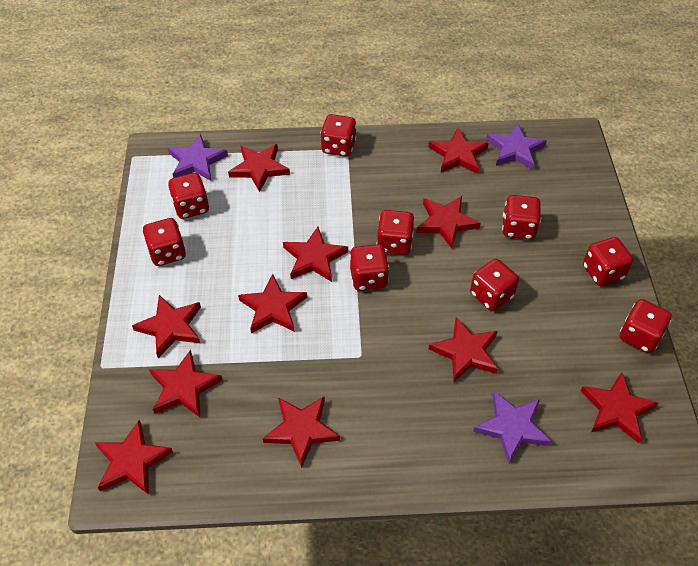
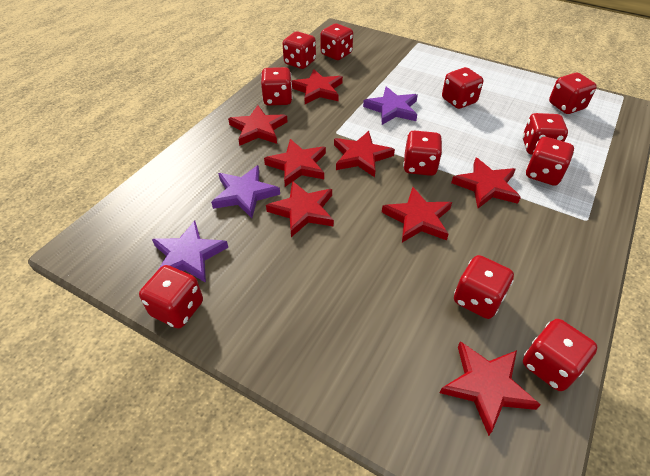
red dice: [143,218,186,266] [168,173,209,219] [320,114,356,157] [350,244,389,291] [377,210,415,255] [470,259,519,311] [502,195,541,240] [583,237,633,286] [620,299,672,353] = 9 -> [139,265,203,329] [261,67,293,106] [283,32,316,69] [320,23,353,60] [403,130,442,176] [442,67,483,109] [454,255,514,319] [522,113,568,155] [523,319,597,391] [526,137,574,186] [549,73,597,114] = 11
red star: [95,420,173,495] [132,295,201,358] [149,350,222,417] [228,144,290,192] [238,274,307,334] [263,396,340,468] [283,227,348,282] [416,196,481,249] [428,128,489,174] [429,317,498,382] [580,372,658,443] = 11 -> [228,105,287,146] [264,139,326,187] [266,181,334,237] [291,69,343,104] [334,131,395,177] [382,187,452,242] [440,341,541,436] [451,158,521,208] = 8

